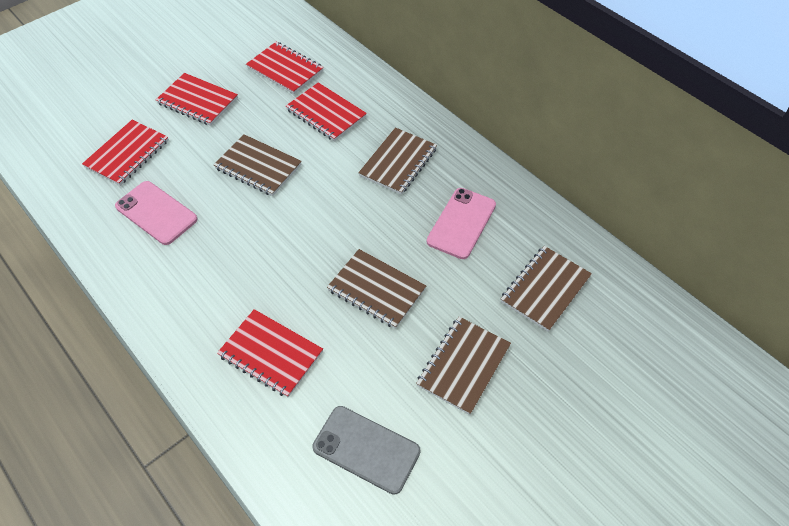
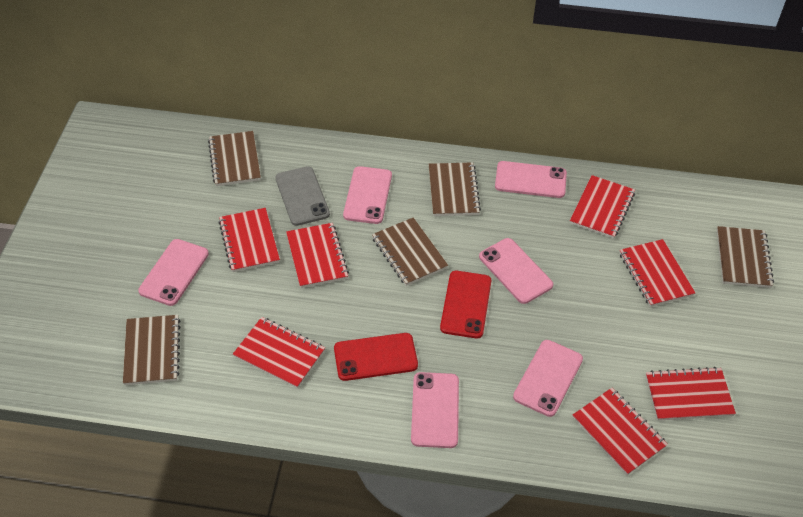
pink phone: [115,181,198,245] [427,188,496,259] = 2 -> [138,239,209,306] [343,166,392,224] [411,372,459,448] [479,238,553,304] [495,161,567,198] [513,340,583,417] = 6
red notebook: [82,120,169,186] [156,73,238,126] [217,309,323,397] [246,42,324,94] [286,82,367,141] = 5 -> [219,208,280,272] [233,317,325,389] [286,223,349,288] [570,175,635,239] [572,388,668,475] [620,239,695,307] [646,367,736,421] = 7
red phone: none = 0 -> [334,333,418,381] [440,271,491,338] = 2

